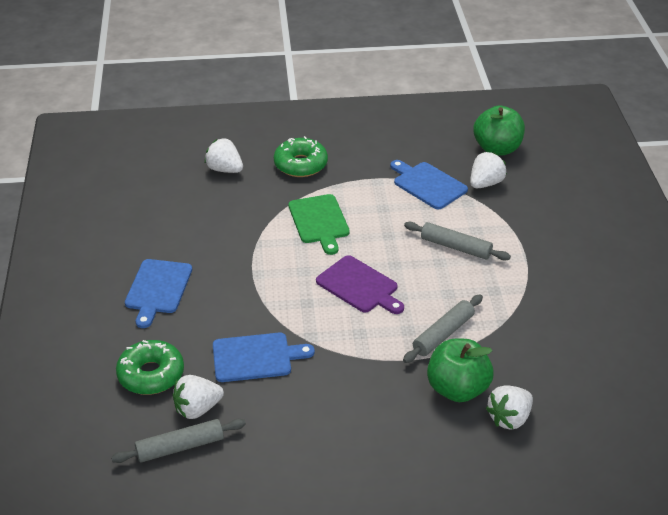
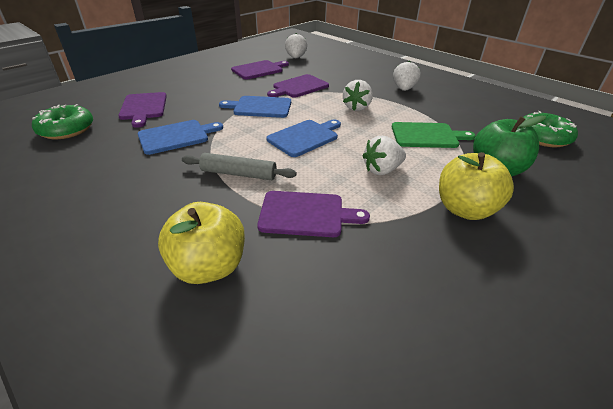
green apple: [427,339,494,402] [473,105,525,156] = 2 -> [473,115,546,176] = 1
grey rolling pin: [111,419,246,463] [403,294,483,363] [404,222,511,261] = 3 -> [182,153,297,180] = 1
purple cutting board: [316,255,404,314] = 1 -> [118,92,167,128] [231,60,289,79] [257,191,370,237] [267,74,329,98] = 4
yellow apple: none = 0 -> [158,202,245,284] [439,152,514,220] = 2

